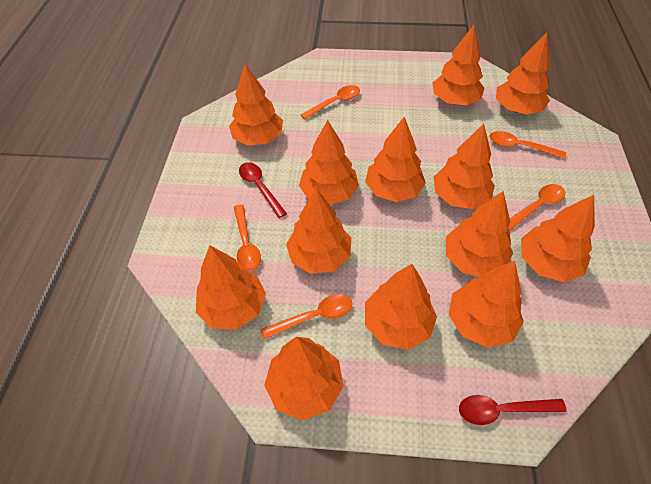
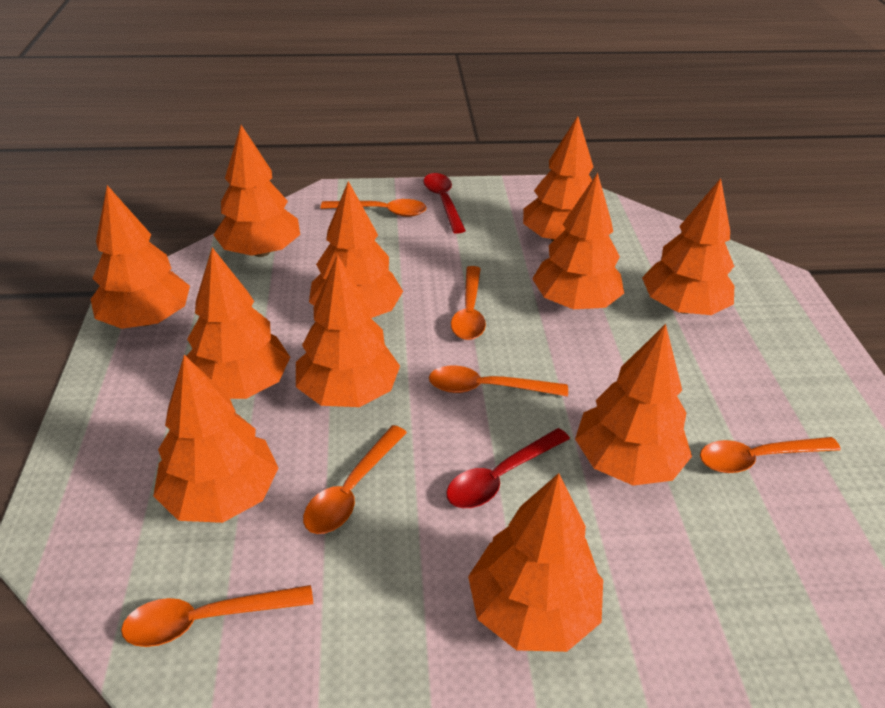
orange spoon: [234,204,261,271] [260,294,352,339] [301,85,360,119] [489,131,566,159] [508,184,565,231] = 5 -> [121,585,313,647] [303,425,407,534] [321,199,427,217] [429,366,568,396] [451,266,486,340] [700,437,841,473] = 6
orange tree: [196,245,266,330] [229,64,283,146] [264,337,344,420] [286,188,351,274] [299,120,359,205] [365,117,426,202] [365,264,437,350] [432,25,485,105] [433,123,495,209] [446,191,513,277] [449,261,524,348] [496,32,550,114] [521,195,595,282] = 13 -> [90,185,190,329] [153,355,278,523] [186,247,290,399] [214,125,300,257] [296,255,400,407] [309,181,403,318] [468,473,603,652] [523,116,593,241] [532,173,624,309] [575,324,692,486] [642,178,734,315] = 11

